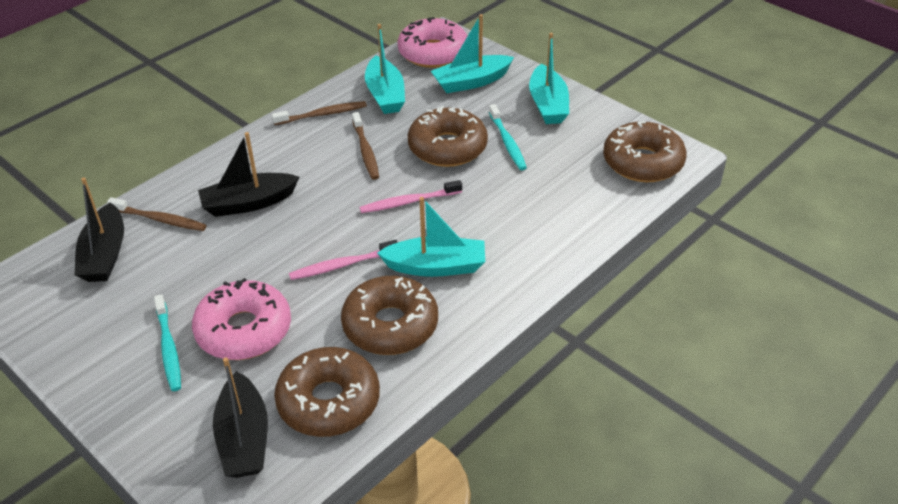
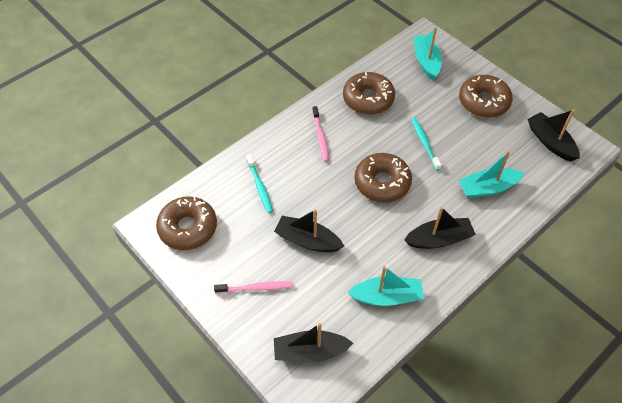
black boat: [75,178,124,282] [198,132,299,217] [213,357,268,478] = 3 -> [274,209,344,252] [274,323,353,363] [404,207,476,249] [527,109,580,161] = 4
brown toothbrush: [107,197,207,231] [272,101,367,125] [352,112,379,180] = 3 -> none = 0
pink donut: [192,278,291,360] [397,17,467,68] = 2 -> none = 0
turquoise boat: [365,24,405,114] [377,197,485,277] [431,14,514,93] [529,33,569,124] = 4 -> [347,266,424,306] [414,27,442,80] [458,151,524,198] = 3

